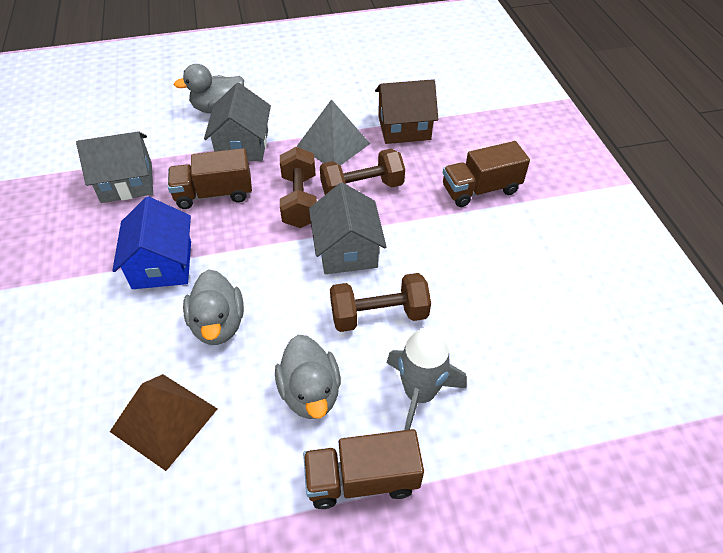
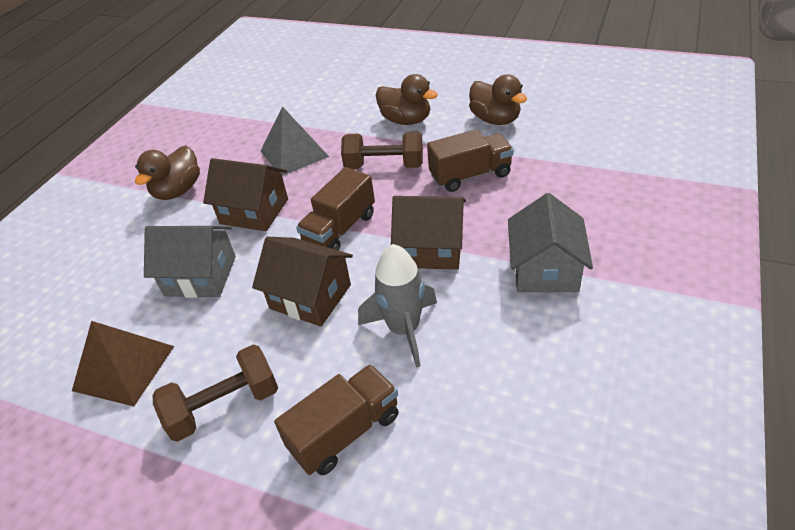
blue house: [112,196,191,289] = 1 -> none = 0
brown duck: none = 0 -> [135,145,200,200] [376,74,438,125] [469,74,527,125] = 3
brown dumbbell: [280,147,317,228] [320,149,405,195] [330,273,431,332] = 3 -> [153,345,278,442] [341,131,423,169] = 2
brown house: [375,79,438,144] = 1 -> [203,158,288,231] [252,237,353,326] [391,196,466,270] = 3
grey duck: [174,64,244,113] [183,269,244,345] [275,335,341,419] = 3 -> none = 0
grey house: [76,131,153,203] [204,83,271,161] [309,182,387,274] = 3 -> [144,226,236,298] [508,193,593,292] = 2

